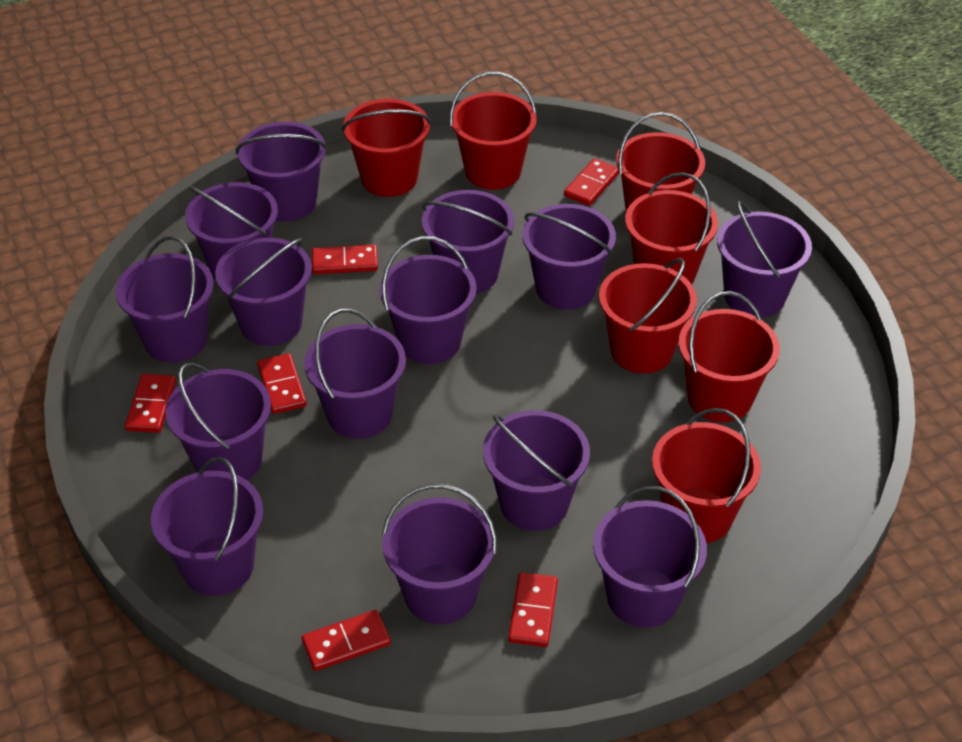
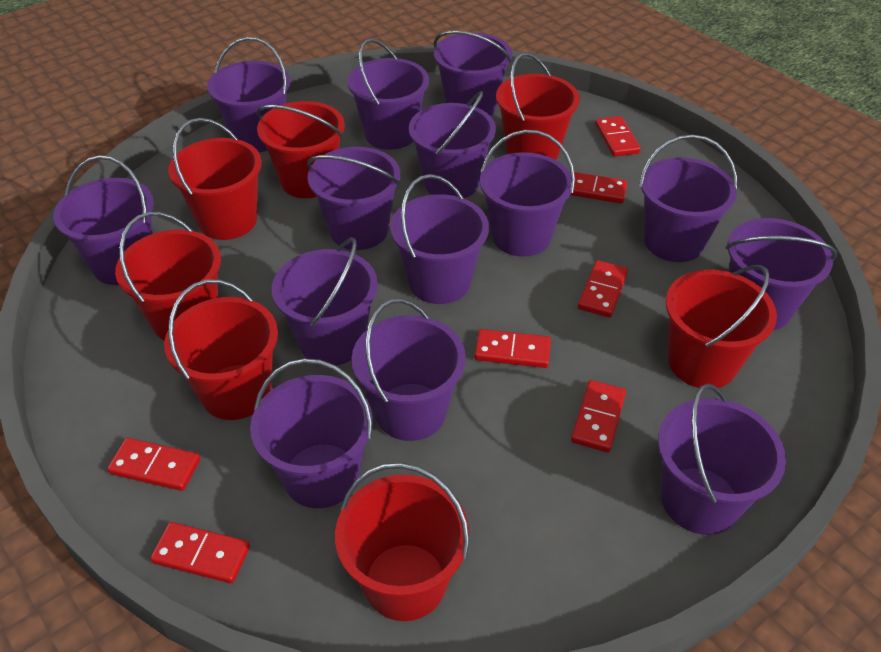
red domino: [125,374,176,433] [257,353,307,414] [302,610,391,671] [312,245,378,274] [508,572,558,647] [564,158,619,206] = 6 -> [107,438,200,491] [150,522,250,584] [474,329,551,368] [569,171,627,203] [571,380,626,452] [578,260,628,317] [595,116,641,157] = 7

